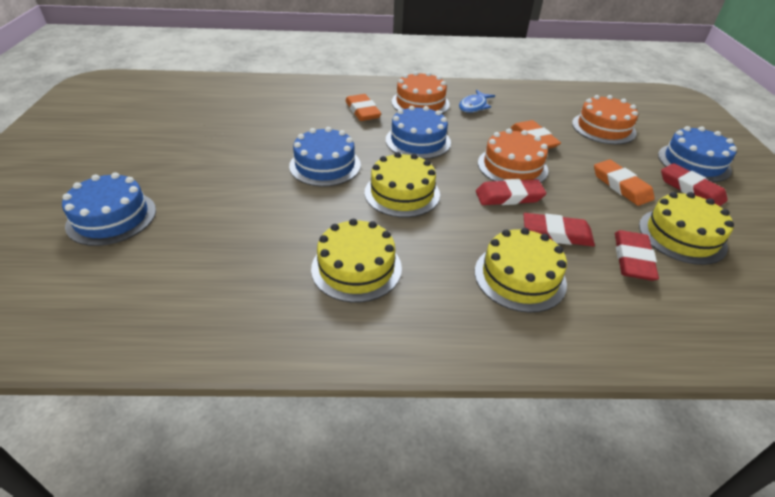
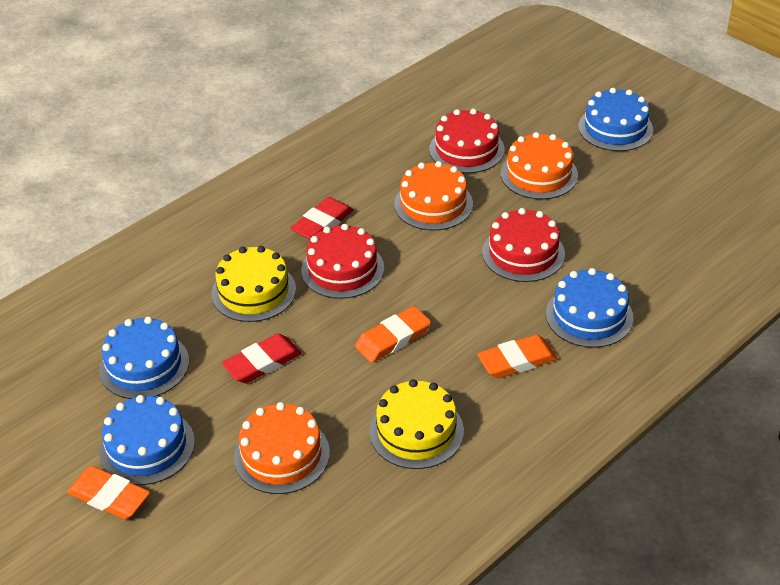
blue fish: [459,90,495,113] = 1 -> none = 0
red cake: none = 0 -> [301,224,384,299] [429,109,504,173] [482,208,565,282] = 3
red eraser: [476,179,547,205] [523,213,595,246] [615,230,659,281] [661,163,728,206] = 4 -> [222,334,302,384] [290,197,353,240] = 2
yellow cake: [311,219,402,303] [365,152,440,217] [475,228,567,313] [639,192,734,265] = 4 -> [212,246,296,322] [369,379,464,469] = 2

